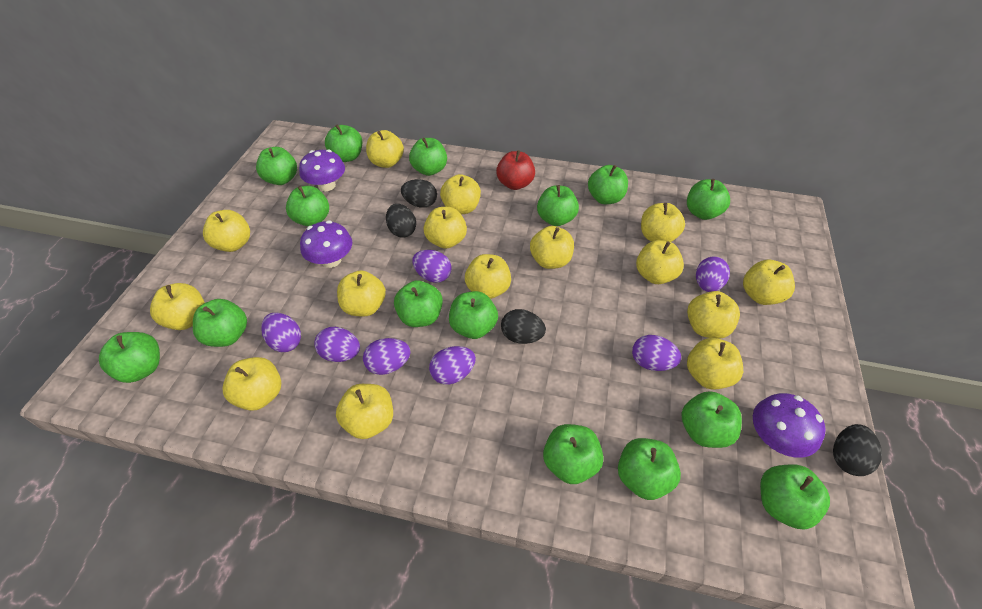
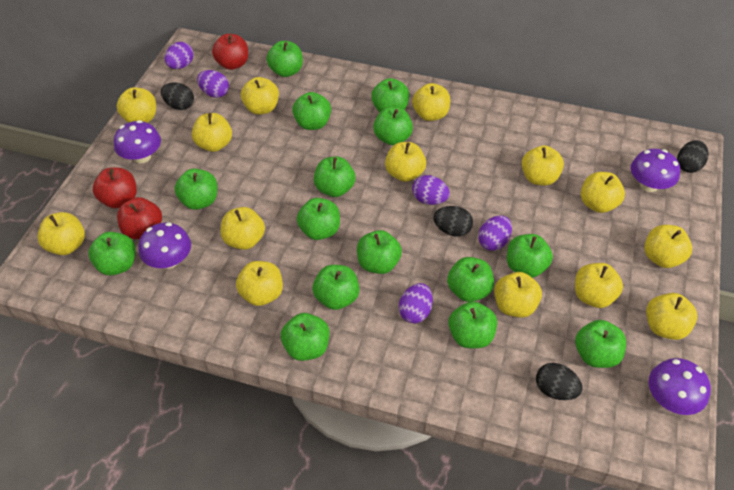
purple egg: [261,313,301,352] [314,327,360,362] [363,338,411,375] [412,250,452,283] [429,346,476,385] [632,335,681,371] [696,256,730,292] = 7 -> [165,42,194,69] [197,70,229,98] [399,283,433,323] [412,175,450,205] [478,215,512,251] = 5
purple mushroom: [299,149,345,191] [300,220,352,268] [753,393,826,458] = 3 -> [114,120,161,163] [139,222,191,269] [631,149,680,192] [649,358,711,415] = 4
red apple: [496,150,535,190] = 1 -> [93,168,137,208] [117,197,162,239] [212,34,248,70] = 3
yellow apple: [150,283,205,330] [203,210,250,252] [222,357,281,411] [336,384,393,439] [337,270,386,317] [366,130,404,168] [424,207,467,249] [440,174,481,214] [465,254,511,299] [530,226,574,269] [636,240,684,284] [641,203,685,242] [687,291,740,339] [687,338,743,390] [743,260,795,305] = 15 -> [37,212,85,255] [117,87,156,123] [192,113,232,152] [221,207,265,250] [236,261,283,306] [241,77,279,115] [385,142,426,182] [412,83,450,121] [494,272,542,318] [522,145,564,186] [575,263,623,308] [581,172,625,213] [644,225,692,268] [646,293,697,340] = 14

